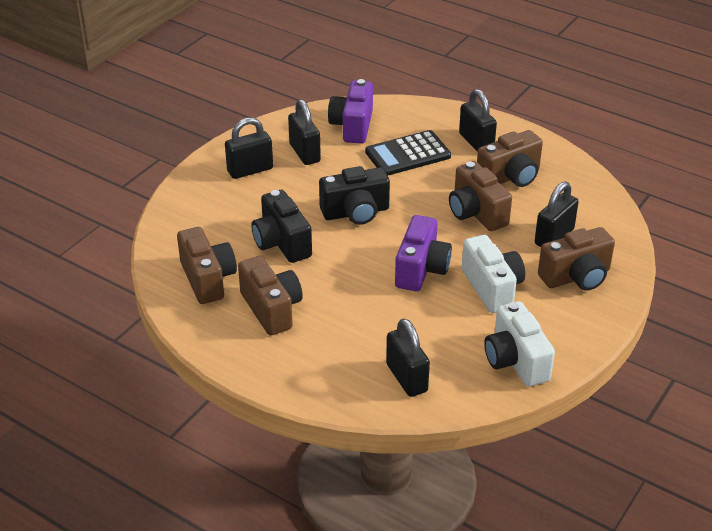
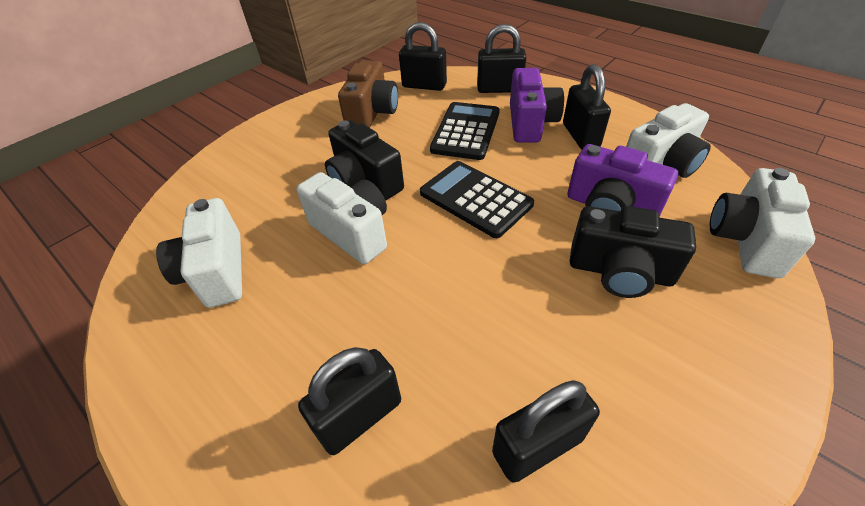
black calculator: [365,130,451,175] = 1 -> [420,161,534,238] [430,102,500,160] = 2
brown camera: [177,227,237,304] [238,256,303,336] [449,161,512,231] [477,130,543,187] [538,227,615,291] = 5 -> [338,60,398,128] = 1
white camera: [462,235,525,313] [484,301,555,387] = 2 -> [156,198,242,308] [296,172,387,264] [626,103,711,178] [710,168,815,278] = 4

